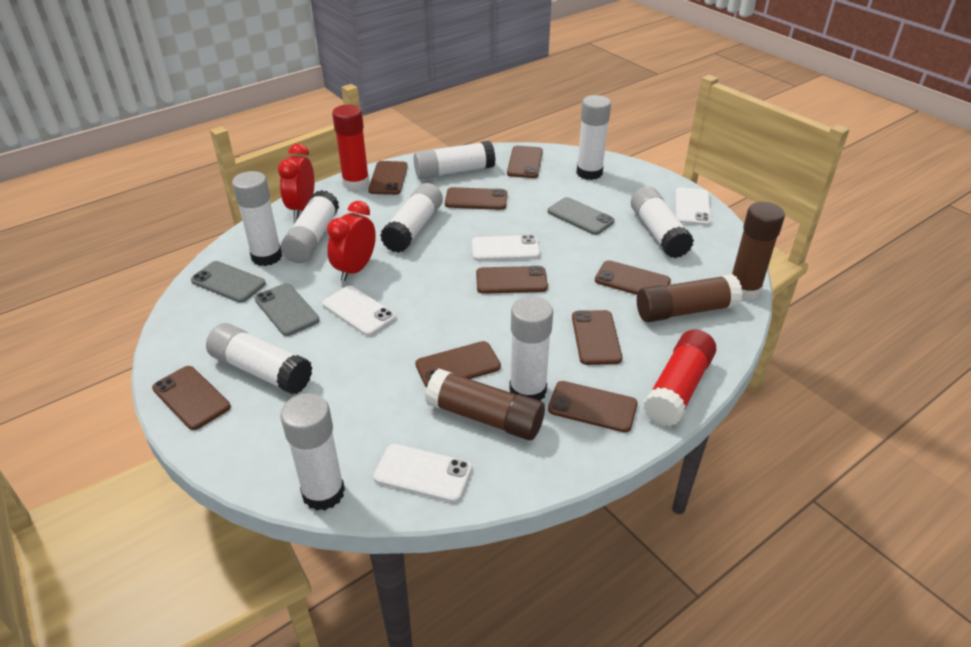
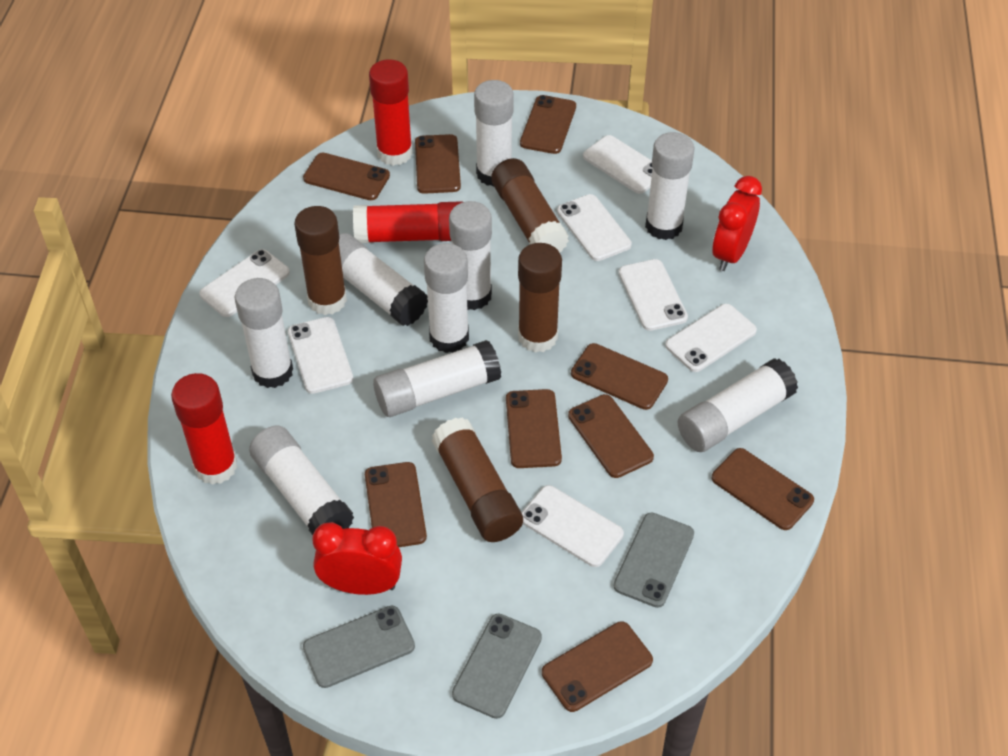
brown glue stick: [425,369,545,440] [637,274,743,322] [732,202,785,300] = 3 -> [294,206,347,315] [432,417,523,542] [491,158,569,253] [518,243,562,353] = 4
red glue stick: [332,104,370,191] [643,329,716,426] = 2 -> [171,373,237,485] [353,201,462,243] [369,59,413,166] = 3
white phone: [322,286,396,336] [373,444,472,502] [472,235,540,261] [675,187,711,226] = 4 -> [199,249,290,317] [288,317,353,394] [521,485,624,567] [557,194,632,261] [583,135,653,194] [619,259,688,331] [665,304,757,372] = 7

